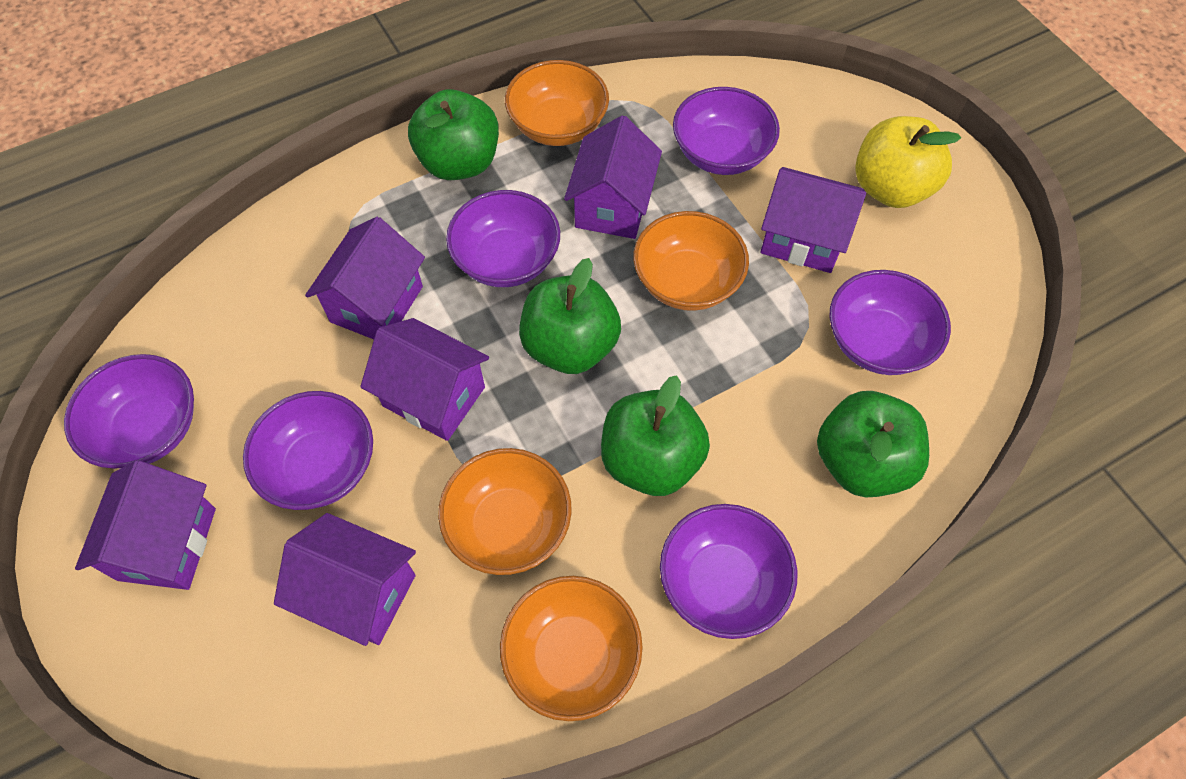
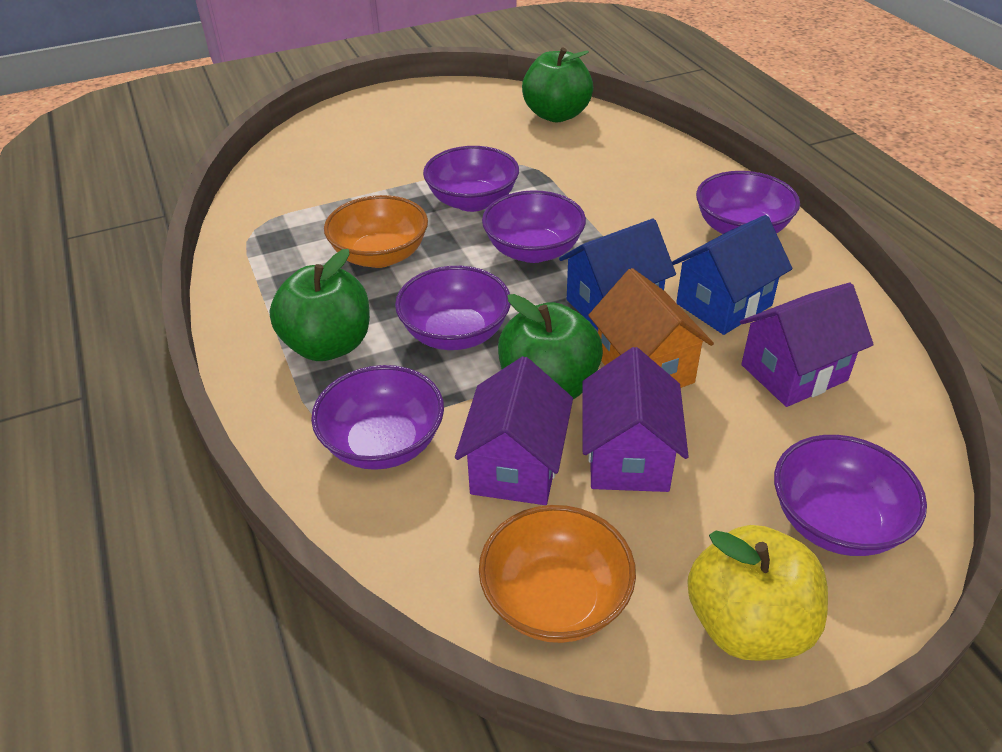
blue house: none = 0 -> [559,219,676,330] [672,215,793,335] = 2
green apple: [408,89,499,180] [519,258,621,374] [601,375,710,496] [817,391,929,497] = 4 -> [270,249,370,361] [498,294,603,399] [522,47,593,123] = 3
orange bowl: [438,448,572,575] [500,576,643,721] [505,60,609,146] [633,211,749,311] = 4 -> [324,195,428,268] [479,505,636,643] = 2
orange house: none = 0 -> [588,268,714,388] = 1
purple house: [75,460,216,590] [274,513,416,646] [305,217,425,339] [360,318,489,441] [564,115,662,239] [761,167,866,273] = 6 -> [455,356,573,505] [582,347,689,492] [740,283,874,407] = 3

